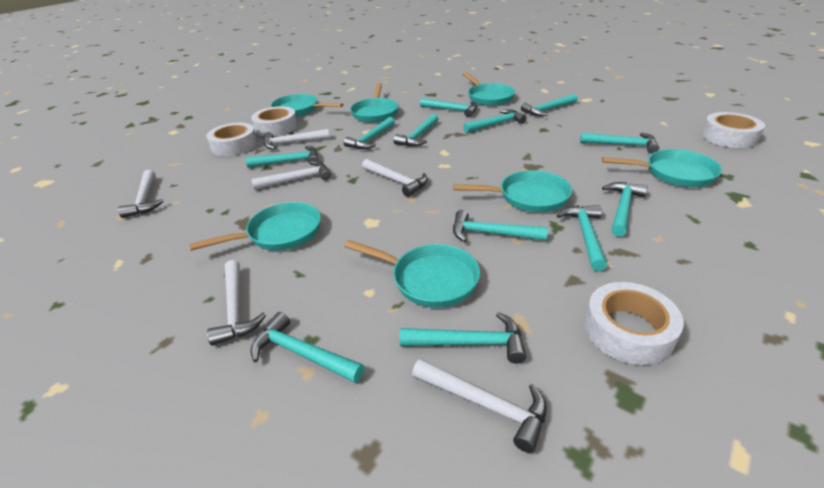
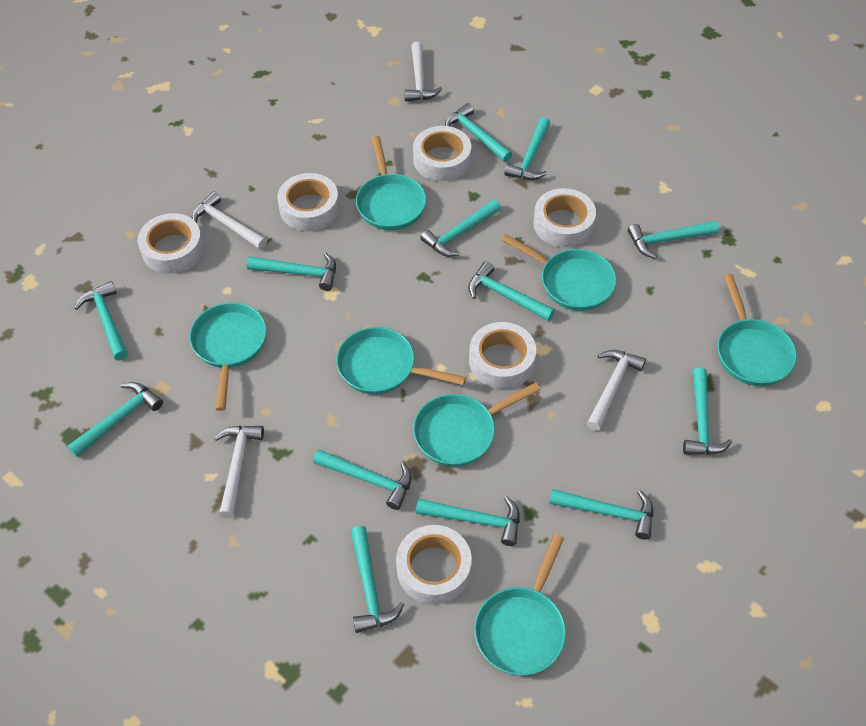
turquoise hammer: [246,146,319,168] [250,312,364,383] [343,117,395,149] [393,114,438,146] [399,312,526,364] [420,98,478,117] [453,210,548,242] [463,109,526,133] [521,94,577,116] [557,205,607,271] [580,132,659,153] [602,182,648,237] = 12 -> [67,382,163,457] [74,281,128,360] [247,252,336,291] [313,449,412,510] [351,526,404,633] [416,497,520,546] [420,199,501,257] [445,103,512,162] [468,261,555,321] [504,117,550,180] [549,489,653,540] [628,221,719,259] [683,367,732,455] = 13
white hammer: [118,170,163,218] [207,260,266,346] [251,161,331,190] [264,129,330,150] [362,159,428,197] [412,359,547,453] = 6 -> [192,191,267,249] [214,426,264,518] [404,42,442,102] [587,350,646,431] = 4
white tape: [206,123,258,156] [251,106,298,137] [584,282,684,365] [701,112,765,148] = 4 -> [138,213,204,274] [277,173,339,231] [396,525,472,605] [413,126,471,181] [469,322,536,389] [533,188,596,248] = 6

